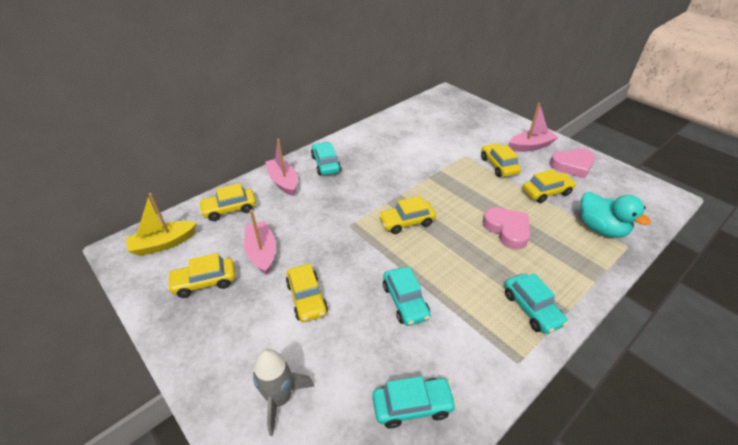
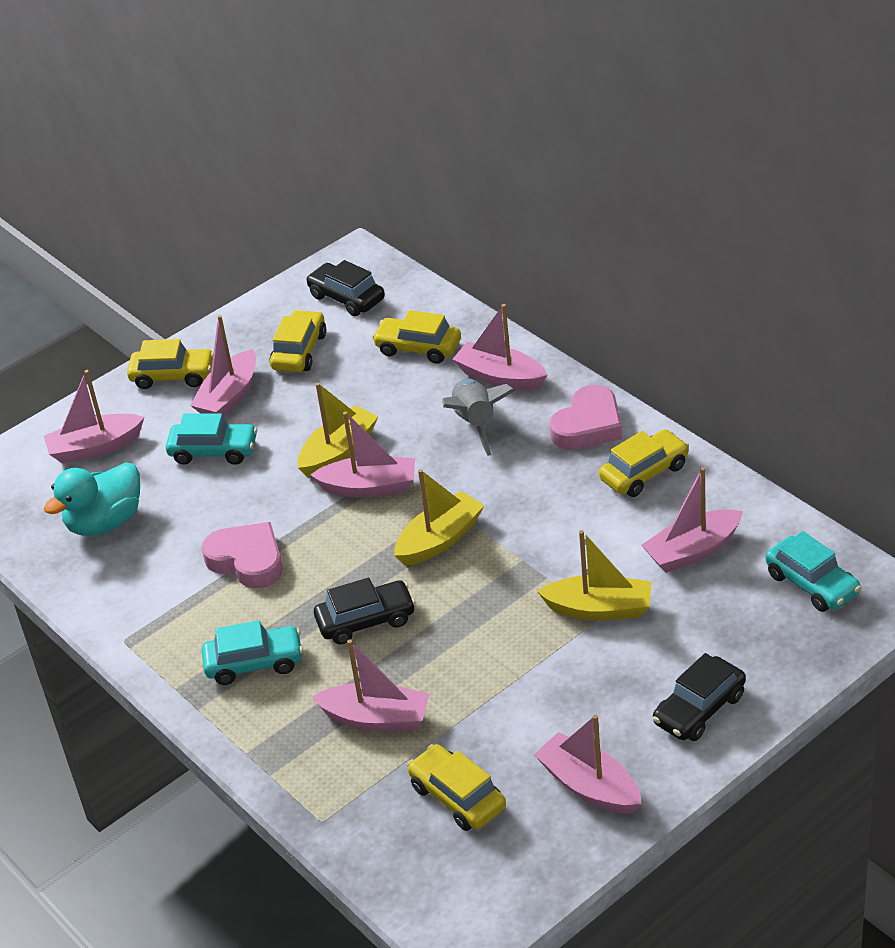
black car: none = 0 -> [306,260,385,316] [314,578,416,645] [652,653,746,741] = 3
pink boat: [244,210,276,275] [265,139,298,196] [509,103,558,152] = 3 -> [44,370,144,464] [190,315,256,417] [310,412,415,498] [312,639,430,731] [452,304,547,390] [534,714,641,814] [641,467,743,573] = 7
turquoise car: [311,142,341,175] [372,376,457,429] [383,267,431,326] [505,273,568,334] = 4 -> [166,413,257,465] [202,620,303,685] [765,531,861,612] = 3
yellow boat: [126,193,197,256] = 1 -> [298,383,379,478] [394,469,484,566] [537,530,651,620] = 3
yellow car: [167,253,235,298] [198,183,256,221] [286,264,328,322] [378,196,436,234] [481,143,521,177] [523,169,576,203] = 6 -> [127,339,214,389] [270,310,326,372] [372,310,461,364] [407,744,506,831] [599,430,689,497] = 5

